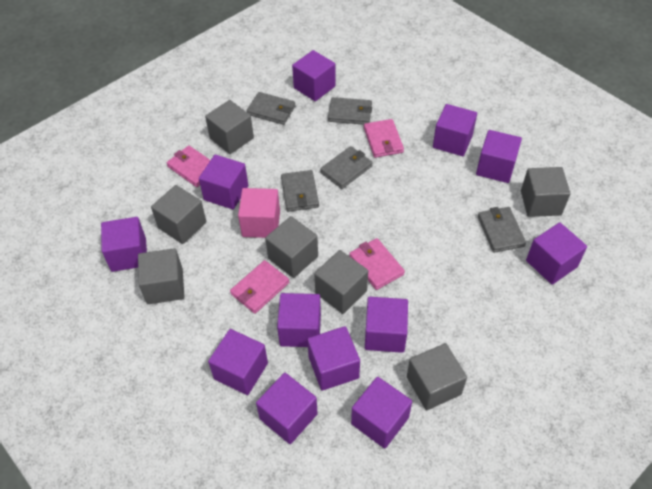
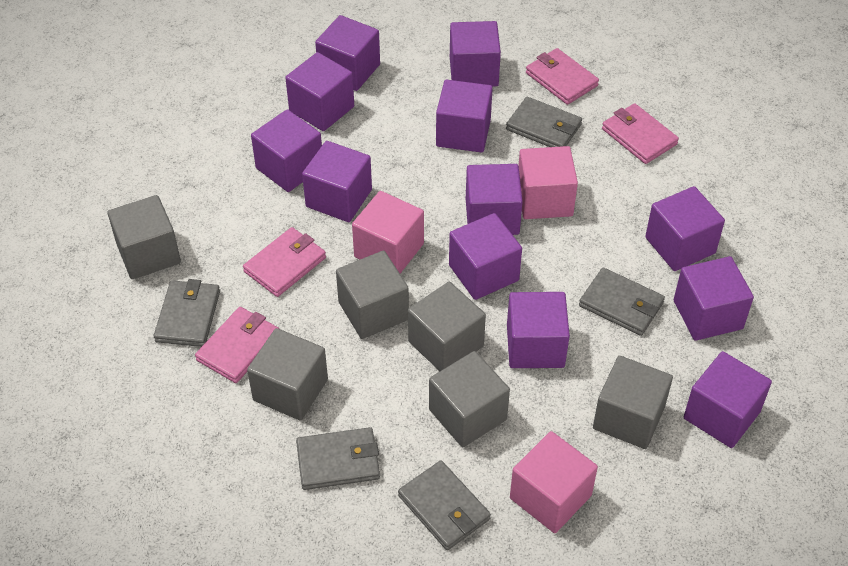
grey cube: [138,248,184,304] [151,185,206,244] [205,100,254,154] [265,216,318,278] [314,250,368,314] [407,343,467,410] [521,167,571,217] = 7 -> [107,195,181,279] [247,328,328,421] [336,250,409,339] [408,282,486,371] [429,351,510,447] [593,356,673,449] = 6
pink cube: [238,188,280,238] = 1 -> [352,191,424,273] [510,431,598,533] [518,146,578,219] = 3

